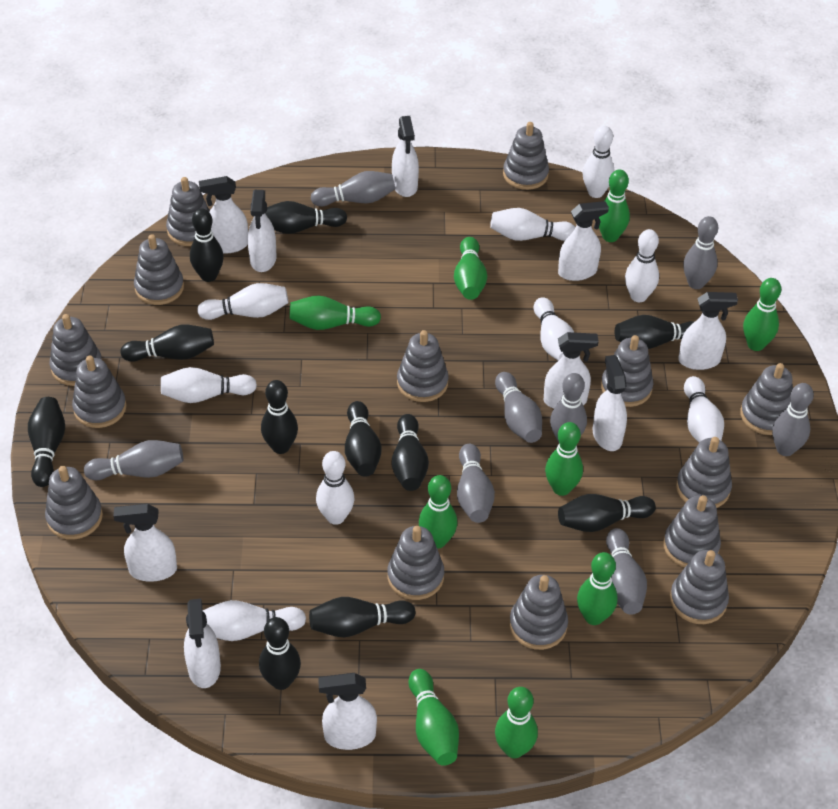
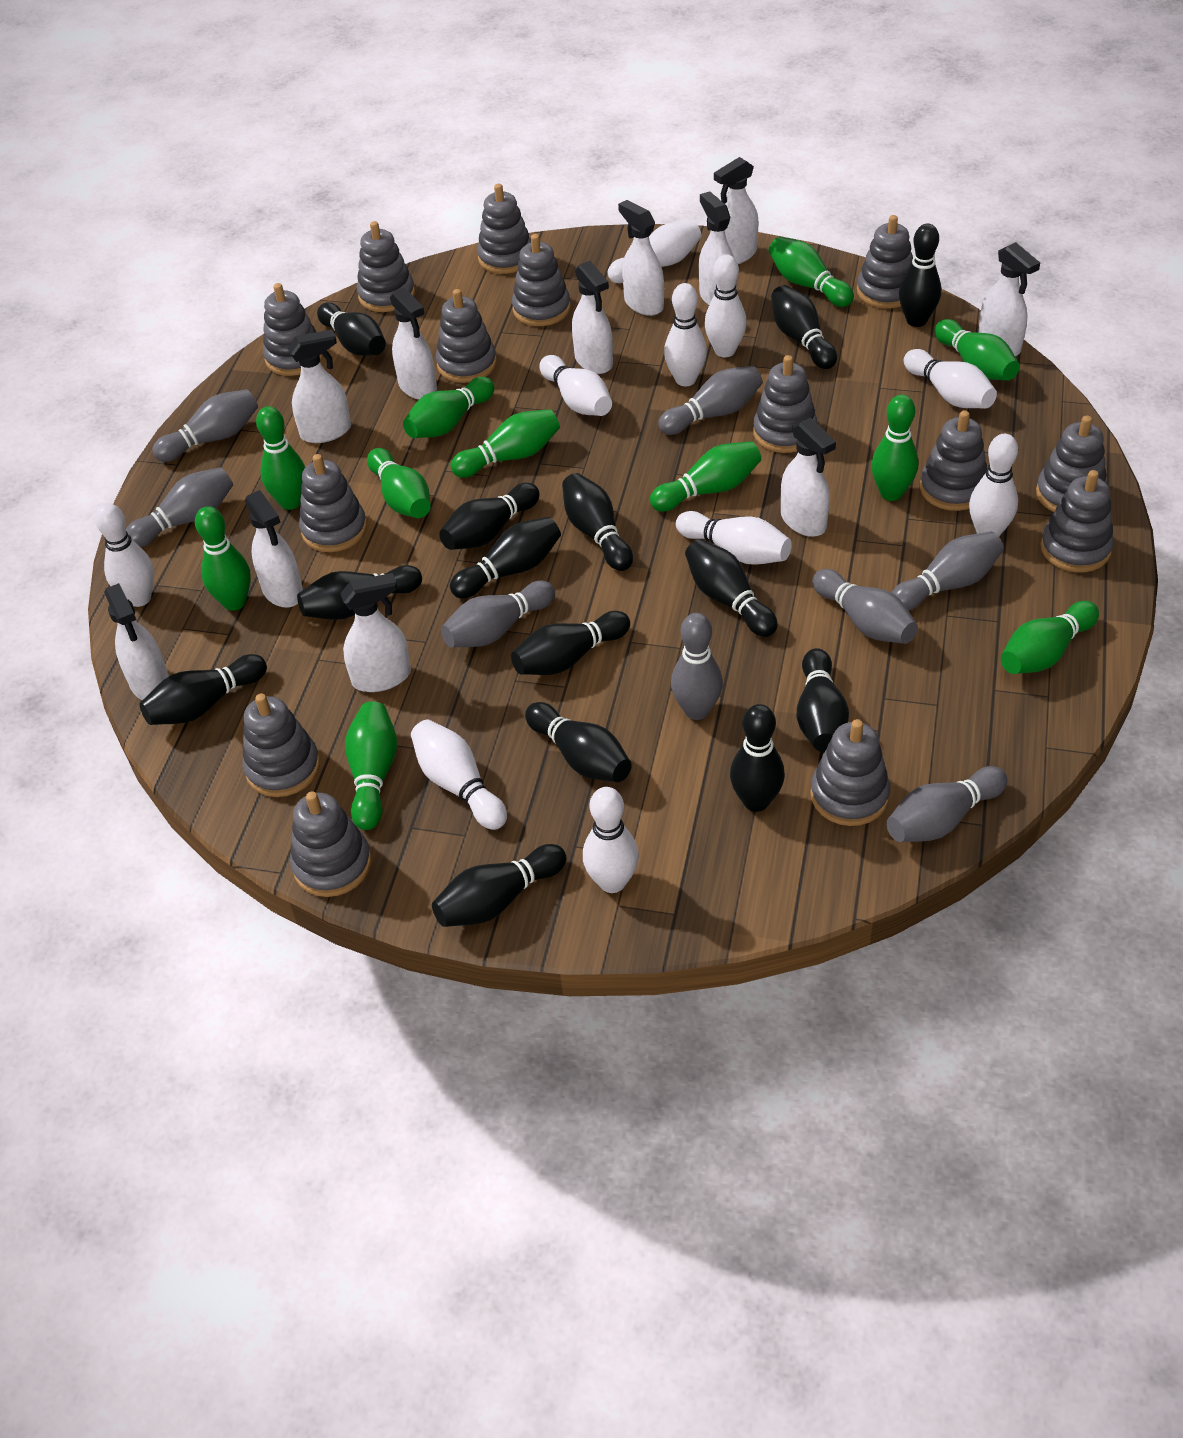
black bowling pin: [28,397,65,487] [121,325,214,362] [190,208,224,282] [259,617,301,690] [261,380,298,454] [265,201,347,234] [309,597,415,637] [345,401,382,477] [392,414,429,491] [558,494,656,532] [615,315,694,349] = 11 -> [139,654,267,725] [297,565,422,620] [317,302,386,356] [432,844,567,927] [439,483,540,550] [450,517,561,598] [511,611,630,675] [525,702,632,782] [562,473,633,571] [685,539,778,637] [730,704,785,812] [771,285,837,369] [796,648,849,752] [899,224,941,327] = 14
green bowling pin: [289,295,381,330] [409,669,459,766] [419,475,457,549] [454,237,487,300] [495,687,538,758] [545,422,583,496] [577,552,618,625] [599,170,630,242] [743,278,781,351] = 9 -> [195,506,251,611] [256,406,305,510] [345,701,397,830] [367,448,431,518] [403,377,495,438] [450,409,560,477] [650,441,761,511] [769,237,854,307] [871,395,918,501] [934,319,1020,381] [1001,601,1099,674] = 11
white bowling pin: [161,367,257,403] [198,283,288,320] [203,600,306,641] [316,451,354,525] [490,208,576,241] [534,297,575,361] [583,126,615,198] [625,229,659,302] [684,376,724,443] = 9 -> [95,503,154,607] [411,720,507,830] [539,355,612,416] [583,787,639,893] [607,221,701,283] [664,283,707,386] [676,511,792,565] [704,254,747,357] [904,349,997,409] [969,434,1018,536] = 10
white spray bottle: [113,504,177,582] [184,599,221,688] [199,176,248,253] [248,190,276,272] [318,673,377,750] [392,116,419,197] [544,332,599,409] [558,201,609,281] [593,355,627,451] [678,292,738,370] = 10 -> [104,583,169,700] [245,490,303,608] [288,329,351,443] [340,573,411,692] [390,287,437,400] [572,261,613,374] [618,200,664,316] [699,191,737,305] [714,157,759,264] [781,418,836,537] [978,242,1040,356] = 11

